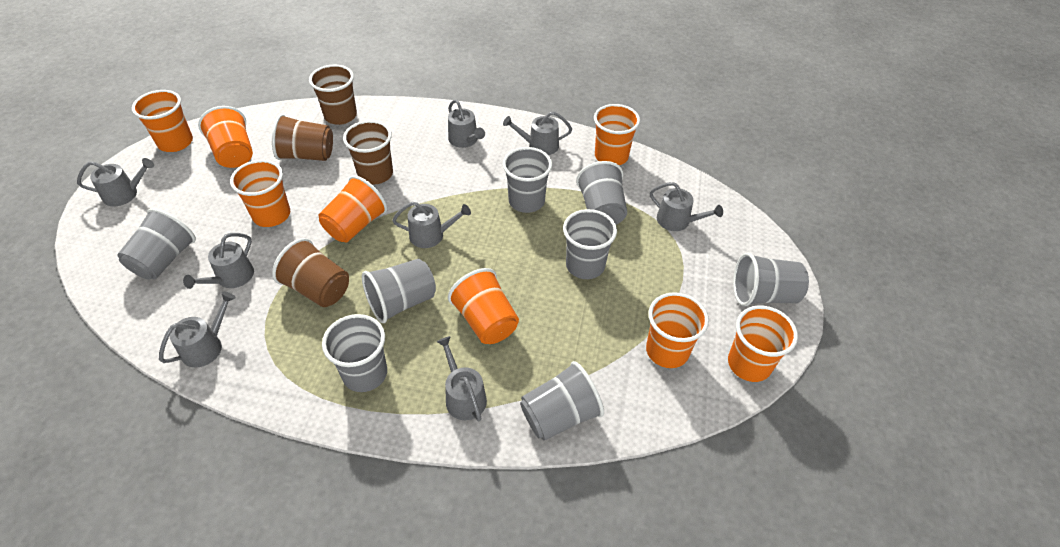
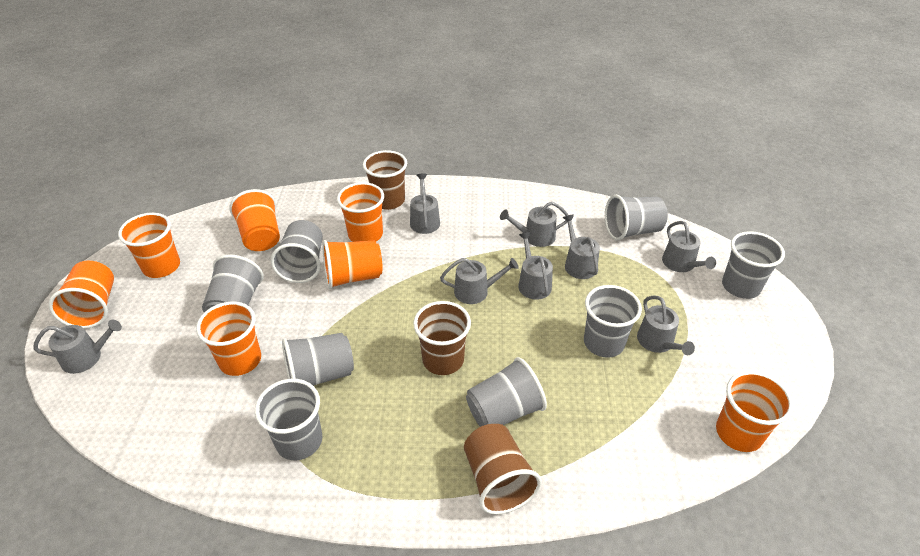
brown cup: [272,114,333,161] [272,238,349,307] [309,64,357,125] [343,120,393,185] = 4 -> [363,150,407,210] [413,301,471,375] [464,424,542,515] = 3
orange cup: [132,90,193,152] [198,106,253,168] [230,160,290,227] [318,175,388,242] [448,268,519,344] [594,104,640,165] [646,292,709,368] [728,306,798,382] = 8 -> [48,261,114,329] [118,213,180,278] [196,302,261,376] [230,189,280,251] [322,240,382,289] [337,182,384,242] [716,371,793,452] = 7

